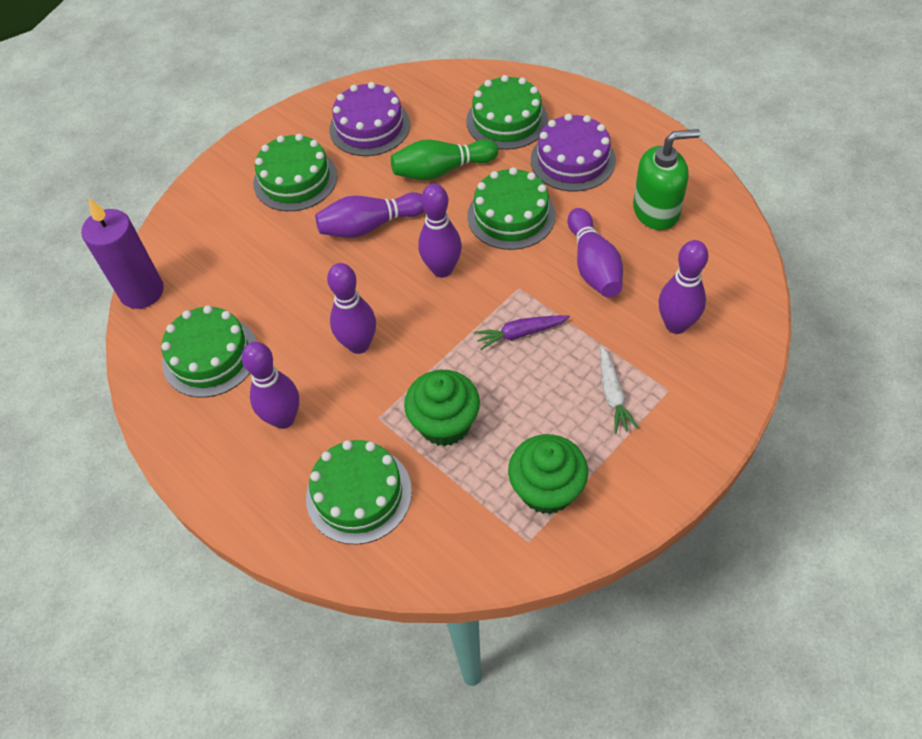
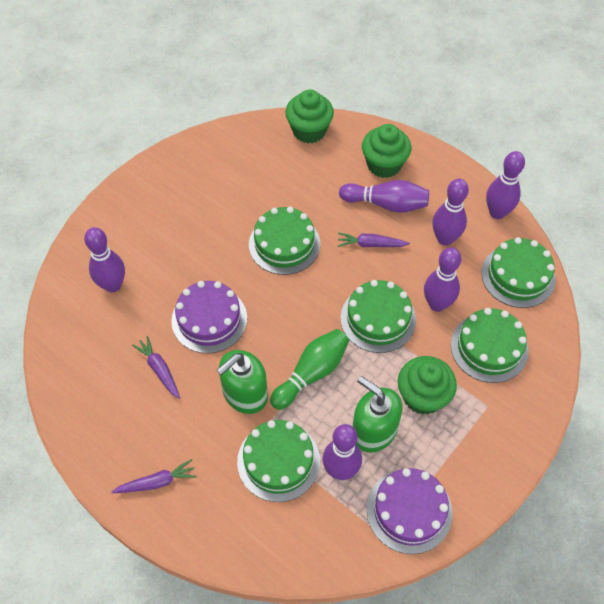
green cupcake: [404,370,480,446] [508,434,588,514] = 2 -> [285,89,334,143] [362,124,411,178] [398,356,457,415] = 3
green soap dispenser: [633,129,700,230] = 1 -> [217,350,268,414] [352,376,402,453] = 2
purple candle: [81,198,164,309] = 1 -> none = 0
purple carrot: [474,315,570,350] = 1 -> [111,459,197,493] [132,336,180,399] [338,232,410,247] = 3
white carrot: [600,346,639,433] = 1 -> none = 0

